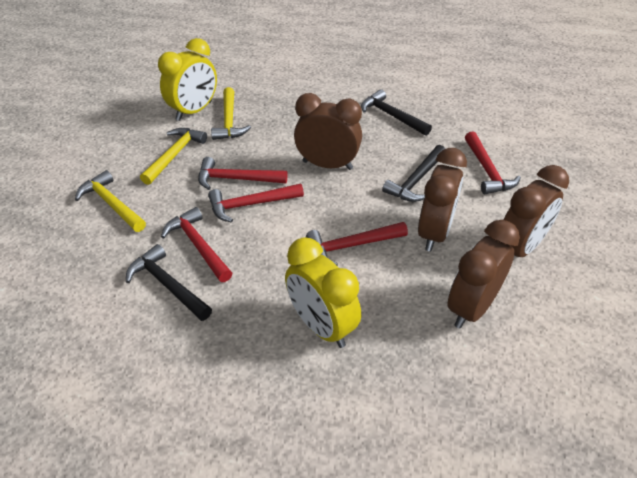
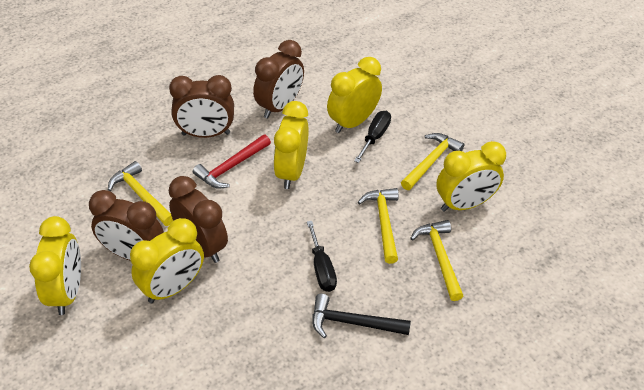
black hammer: [126,244,212,321] [361,89,432,136] [382,145,445,202] = 3 -> [312,294,411,338] = 1
black screwdriver: none = 0 -> [307,221,337,292] [354,111,391,163] = 2
red hammer: [161,207,232,282] [198,157,287,190] [208,184,304,223] [306,222,408,265] [465,131,521,194] = 5 -> [193,134,271,189] = 1
yellow clock: [158,38,217,121] [285,237,361,348] = 2 -> [29,216,81,315] [130,218,204,303] [273,101,309,189] [327,57,382,133] [436,141,506,212] = 5
yellow hammer: [75,170,146,232] [140,128,207,185] [211,87,251,140] = 3 -> [108,161,173,226] [358,188,399,264] [401,133,464,190] [410,220,463,301] = 4

